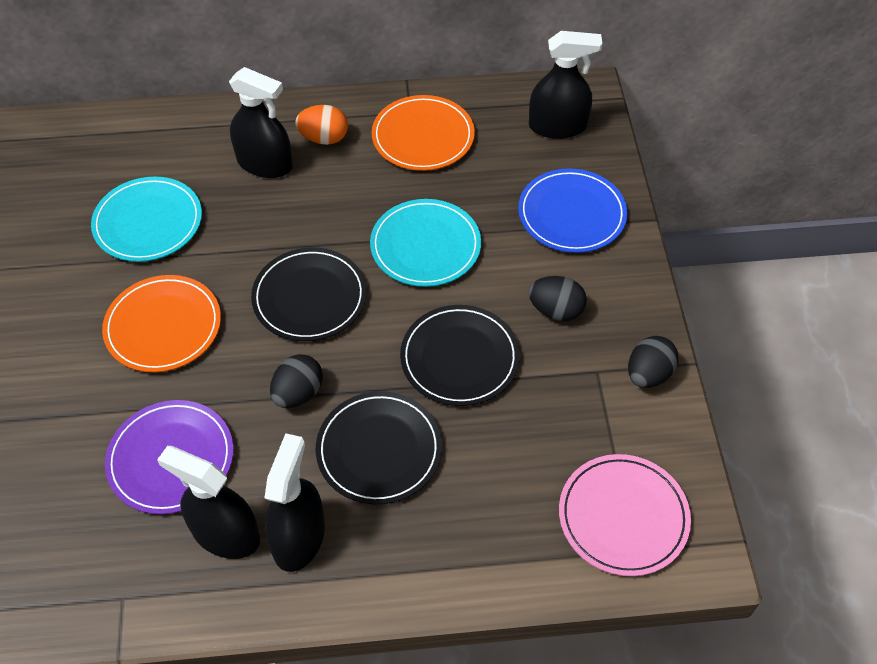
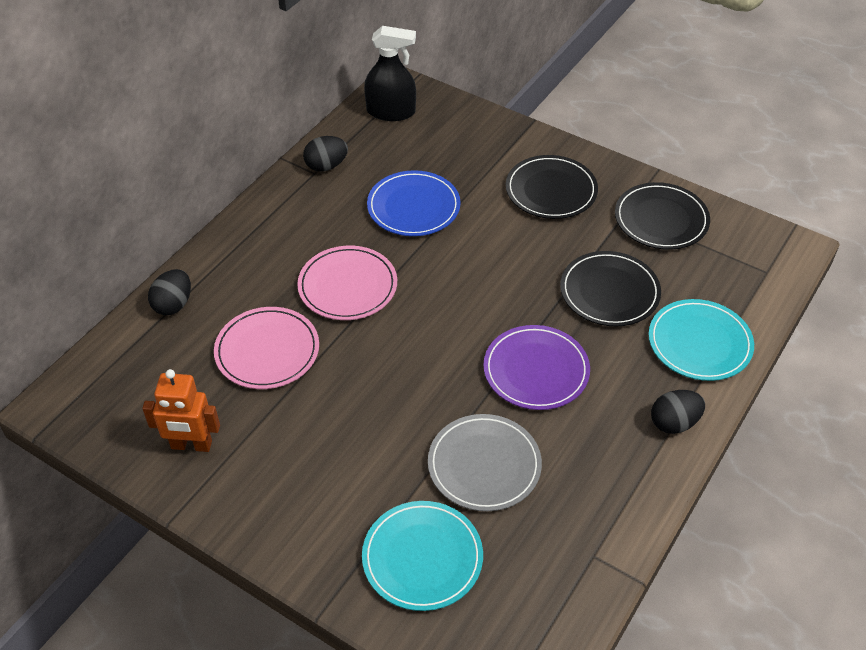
black spray bottle: [157,446,260,559] [229,67,292,178] [264,433,325,572] [529,31,602,139] = 4 -> [364,26,416,121] = 1
grey plate: none = 0 -> [428,414,542,511] = 1
orange egg: [295,105,348,145] = 1 -> none = 0
orange plate: [102,275,221,372] [372,95,475,171] = 2 -> none = 0
orange robot: none = 0 -> [142,369,220,452] = 1
pink plate: [559,454,691,576] = 1 -> [214,307,319,389] [297,246,397,320] = 2

